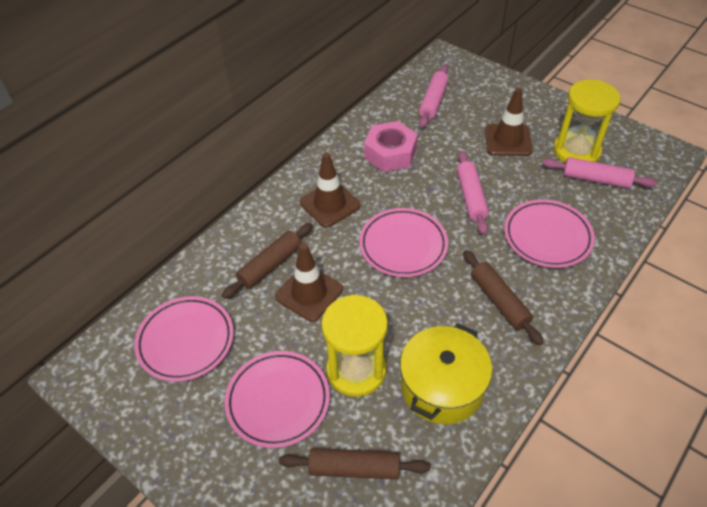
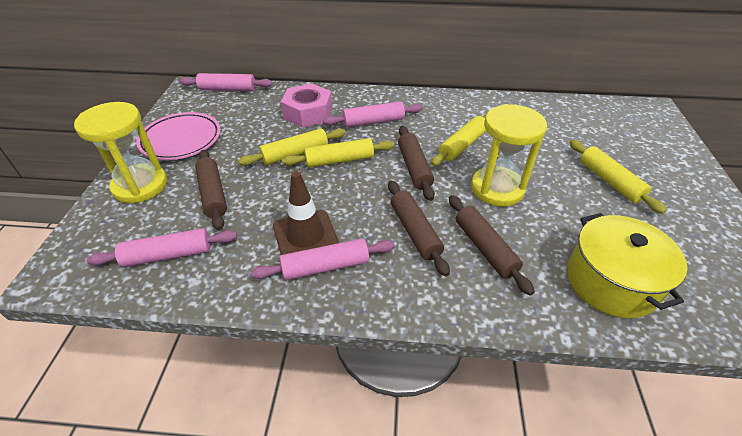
brown rolling pin: [222,223,313,299] [279,448,430,480] [463,250,544,345] = 3 -> [195,150,227,230] [388,181,450,277] [398,126,435,201] [449,195,535,296] = 4
brown traffic cone: [275,243,343,322] [300,152,361,228] [485,88,533,156] = 3 -> [273,171,339,255] = 1
pink plate: [134,296,234,382] [225,351,330,448] [359,208,448,277] [504,199,595,268] = 4 -> [136,112,221,160] = 1
pink rolling pin: [419,65,449,128] [457,151,489,235] [542,157,657,188] = 3 -> [87,228,237,267] [180,73,273,91] [251,238,395,280] [323,101,423,128] = 4
yellow rolling pin: none = 0 -> [238,128,346,166] [282,138,394,168] [431,113,487,166] [570,140,667,214] = 4

